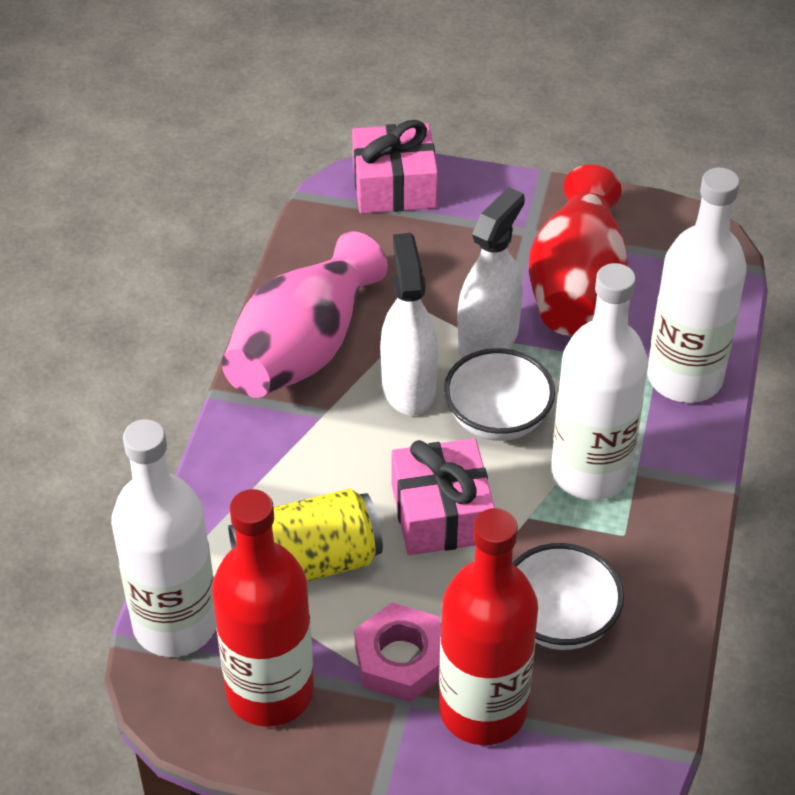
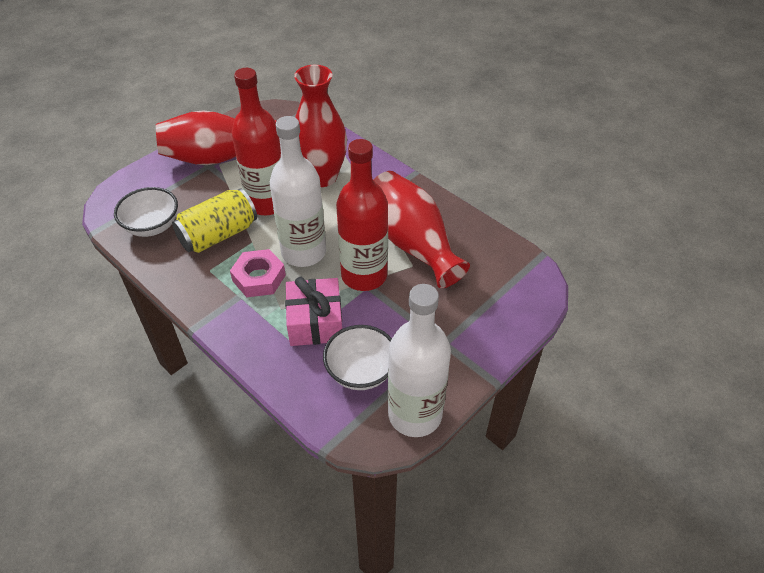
pink gift: [352,120,438,213] [391,438,495,555] = 2 -> [285,277,342,346] = 1
pink vase: [222,231,388,398] = 1 -> none = 0
red vase: [529,164,628,336] = 1 -> [156,110,276,165] [294,65,347,187] [373,171,470,288] = 3
white bottle: [111,419,216,657] [551,263,648,500] [647,167,747,403] = 3 -> [270,116,326,267] [388,284,451,437] = 2
white spray bottle: [380,233,438,415] [457,187,525,358] = 2 -> none = 0

